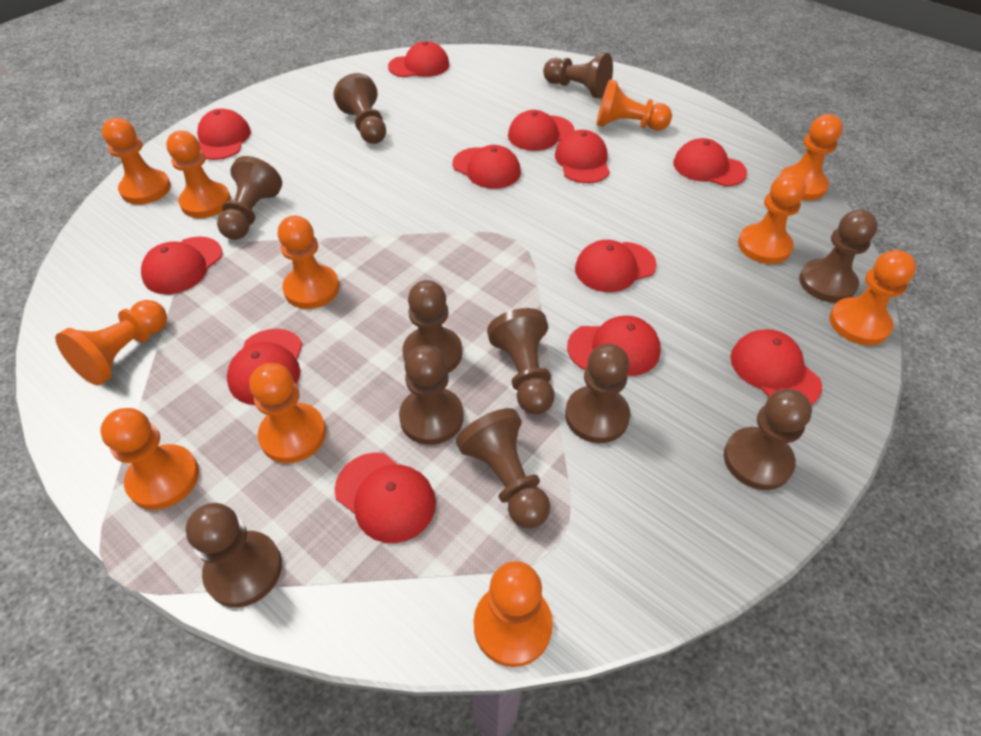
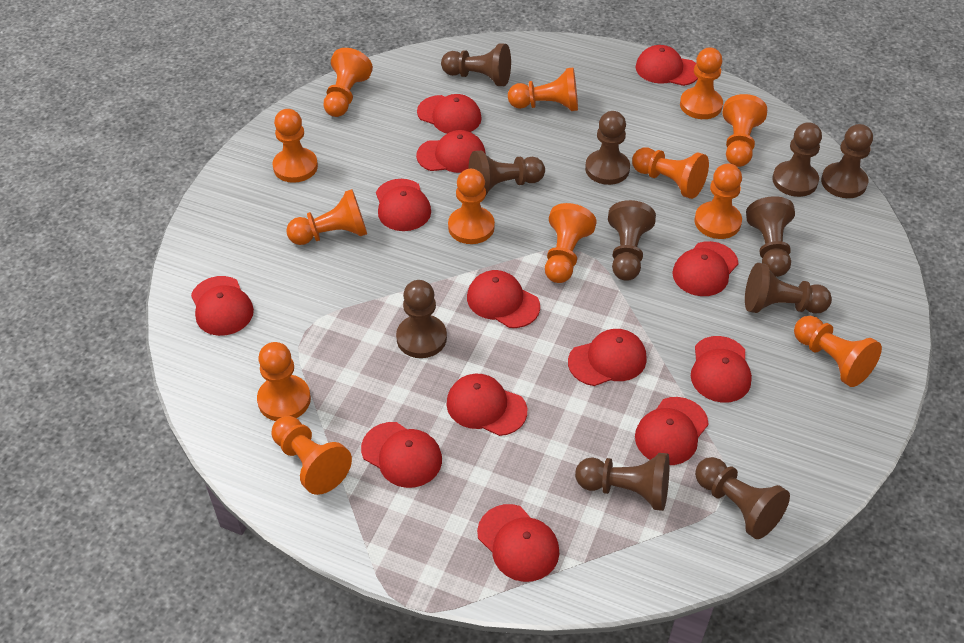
orange pawn: [55,300,167,386] [100,408,199,510] [102,118,171,204] [166,131,231,218] [249,363,326,463] [278,216,339,309] [473,561,553,667] [596,79,672,131] [738,173,806,264] [779,114,843,201] [829,250,916,345] = 11 -> [257,342,311,421] [271,416,352,495] [273,109,318,183] [286,189,367,245] [323,48,373,117] [448,169,495,244] [508,67,578,111] [545,203,596,283] [632,148,709,199] [680,48,723,119] [694,164,742,239] [722,94,767,167] [794,316,882,387] = 13
red cap: [141,236,223,294] [197,109,251,160] [227,329,302,405] [334,452,436,543] [388,41,449,77] [453,145,521,189] [508,110,575,151] [555,130,610,183] [567,315,661,376] [575,240,657,292] [673,138,747,187] [730,329,822,405] = 12 -> [191,276,254,336] [361,422,442,488] [376,179,431,231] [416,130,486,173] [417,94,482,134] [446,374,527,436] [467,270,540,328] [477,504,559,582] [568,329,647,386] [635,397,708,465] [636,45,698,86] [672,241,738,296] [691,336,752,403] = 13

